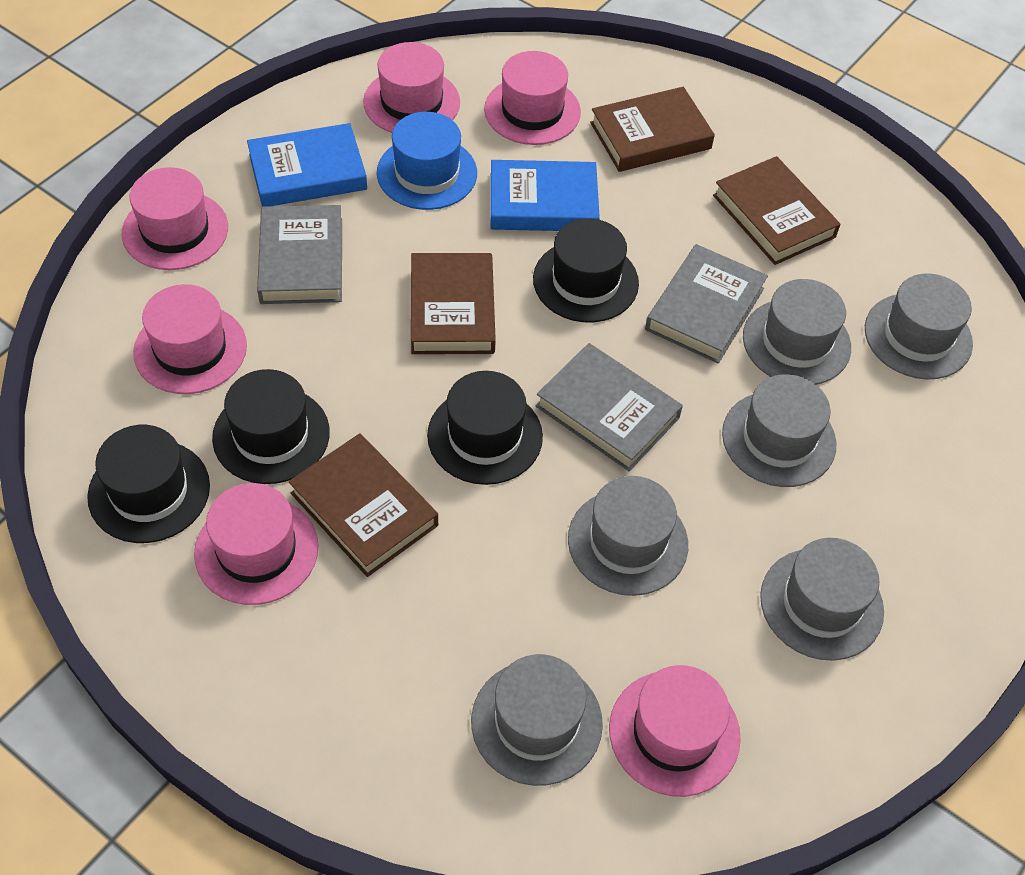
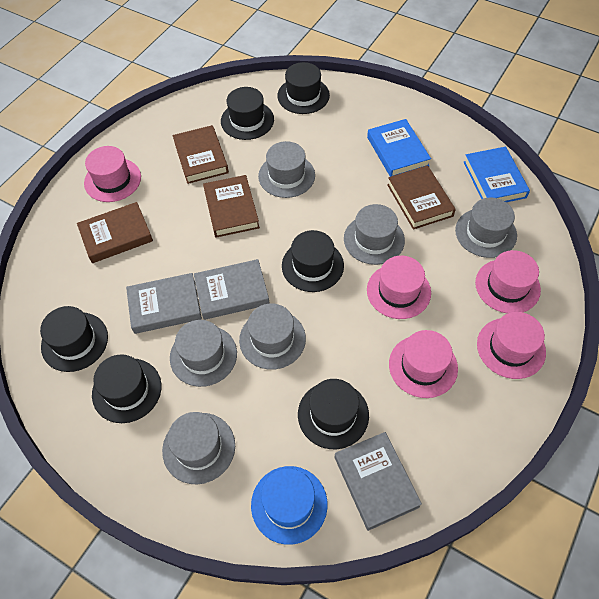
black hat: [87,425,210,543] [212,369,330,484] [427,371,543,485] [533,218,639,322] = 4 -> [40,306,108,372] [92,354,162,423] [221,87,274,140] [277,62,330,114] [282,230,344,292] [298,379,369,449] = 6
pink hat: [121,167,228,270] [133,284,247,394] [194,483,319,605] [363,42,460,133] [484,51,581,145] [609,665,741,797] = 6 -> [84,146,141,202] [367,256,431,319] [389,330,458,398] [475,250,541,314] [477,312,546,379] = 5

